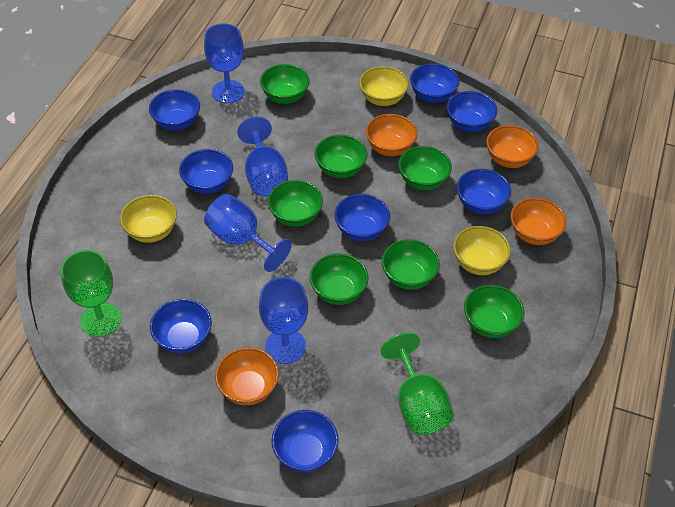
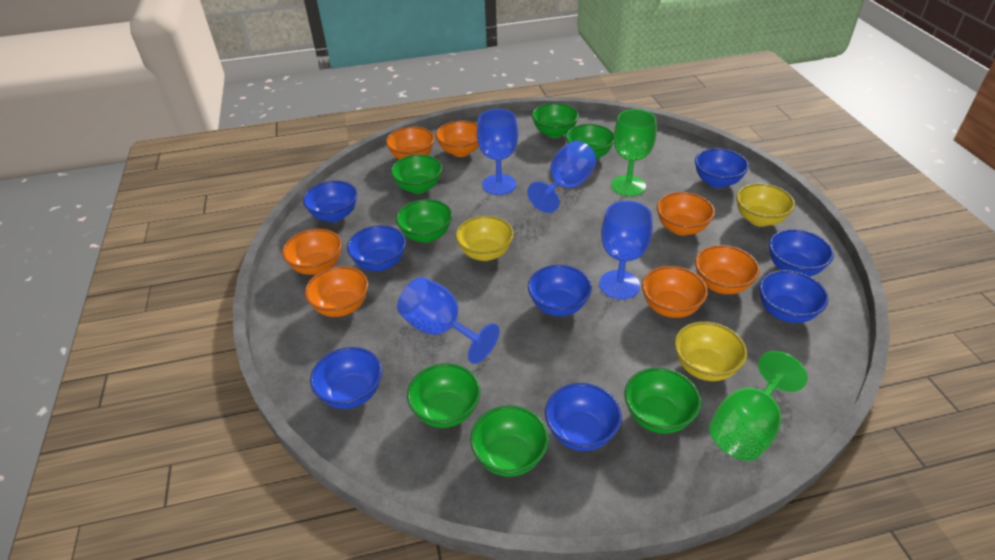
orange bowl: [215,347,279,405] [366,114,417,156] [486,125,539,168] [511,198,567,245] = 4 -> [282,229,342,275] [305,266,368,317] [386,127,435,160] [435,120,479,157] [642,266,708,318] [657,192,715,236] [695,245,760,294] = 7

